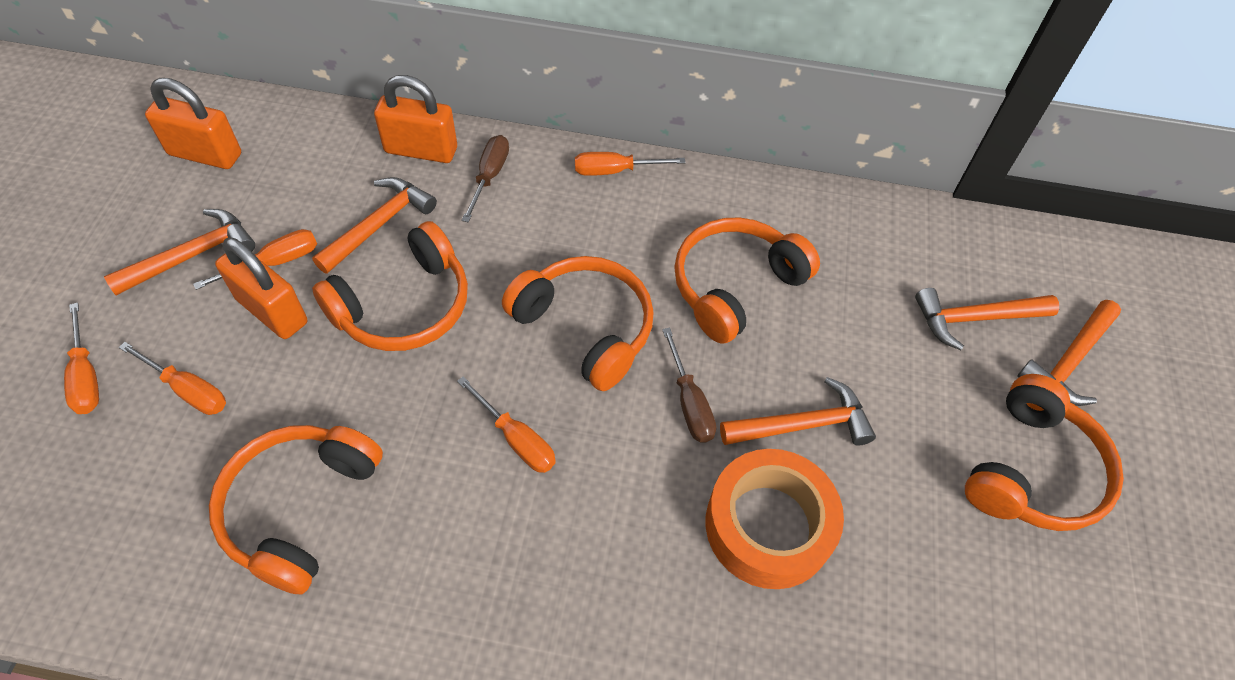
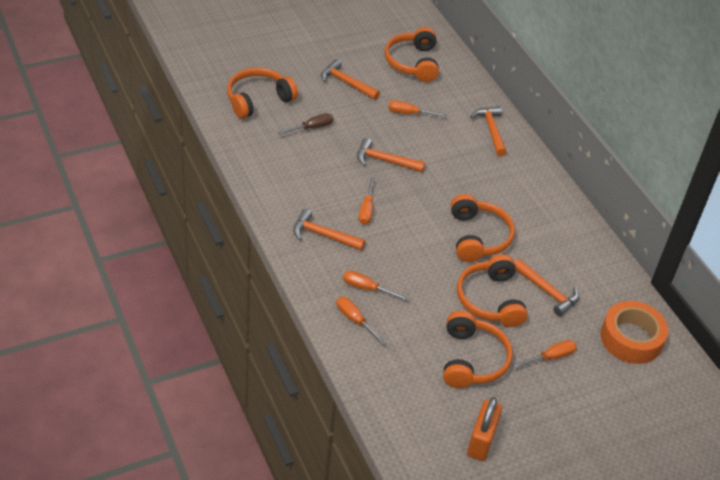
brown screwdriver: [462,135,509,222] [662,327,716,443] = 2 -> [277,113,334,135] = 1
orange padlock: [145,78,241,169] [215,238,307,339] [374,75,457,163] = 3 -> [467,397,502,461] = 1

